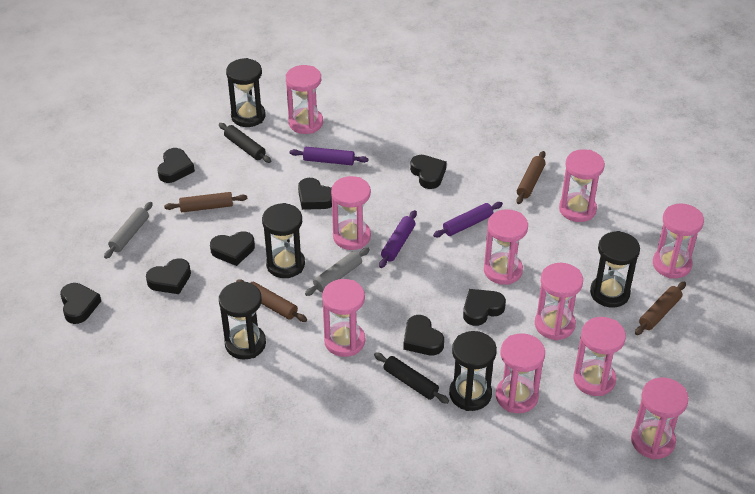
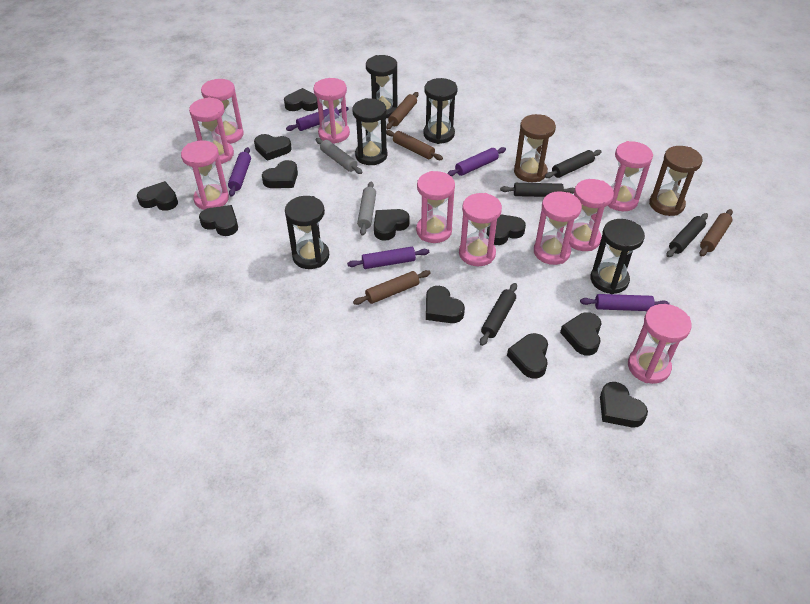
black heart: [60,283,101,324] [146,258,191,294] [158,148,195,183] [210,231,255,266] [298,178,332,210] [403,315,444,355] [410,155,447,189] [463,289,506,326] = 8 -> [137,181,178,211] [199,205,238,236] [254,134,292,161] [262,160,298,188] [284,88,318,111] [374,209,410,241] [426,286,465,323] [487,214,526,245] [507,333,548,379] [560,312,602,356] [600,382,648,427] = 11
black rolling pin: [219,123,271,163] [374,352,449,404] = 2 -> [480,283,517,346] [500,183,575,197] [545,150,602,178] [667,213,708,257] = 4
brown hourglass: none = 0 -> [514,114,556,182] [649,146,703,216] = 2
purple rolling pin: [289,147,368,165] [379,210,417,268] [433,202,503,237] = 3 -> [228,147,251,196] [286,107,349,131] [347,247,429,269] [447,147,506,176] [580,294,669,311] = 5

